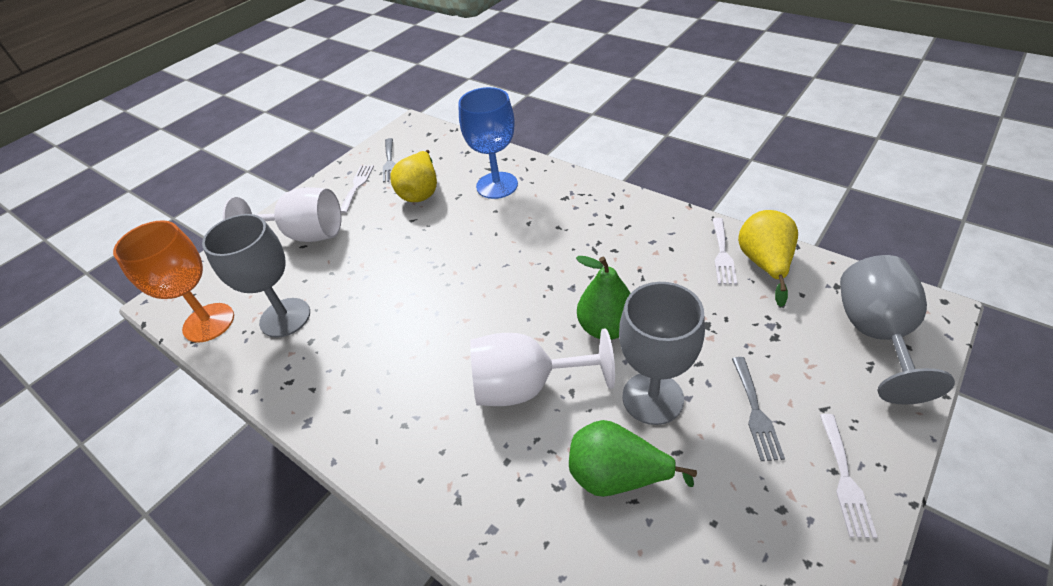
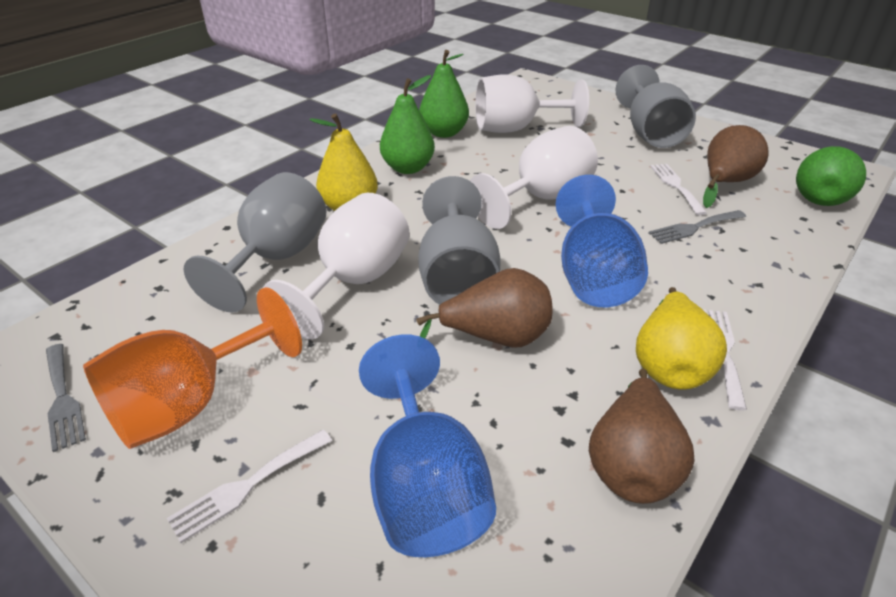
blue goblet: [458,87,518,199] = 1 -> [359,334,496,557] [556,175,648,307] = 2
brown pear: none = 0 -> [416,268,553,348] [589,369,694,504] [703,125,768,208] = 3
green pear: [569,420,697,497] [576,256,630,340] = 2 -> [380,75,435,174] [419,50,469,138] [796,146,866,206] = 3
white goblet: [223,187,341,242] [470,328,615,406] = 2 -> [263,193,410,339] [470,126,598,229] [475,74,589,133] = 3

